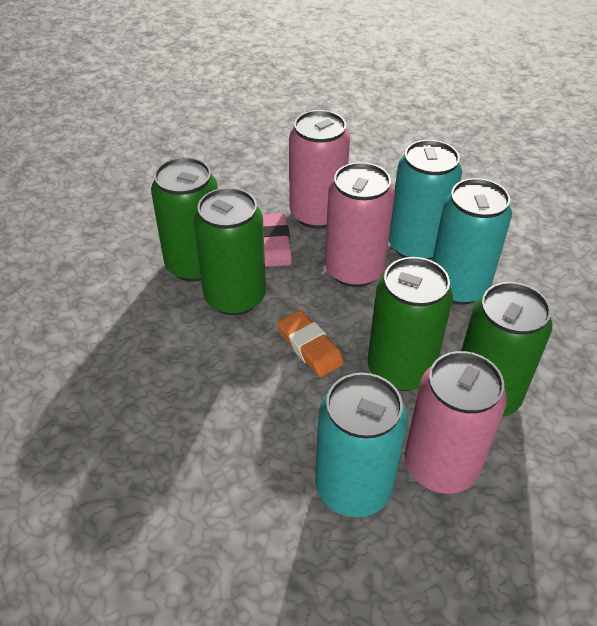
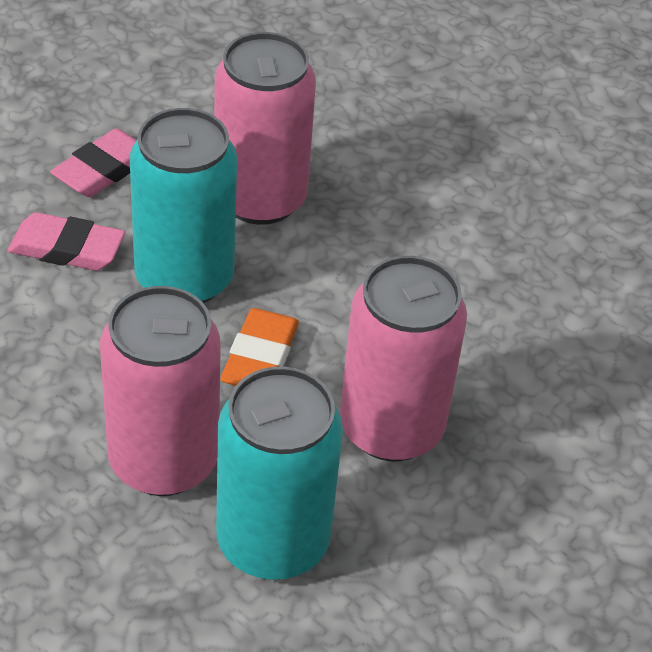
green can: [151,157,218,282] [194,188,266,315] [368,257,453,391] [461,282,552,417] = 4 -> none = 0
pink eraser: [263,213,292,267] = 1 -> [8,212,125,271] [50,128,136,197] = 2
turquoise can: [315,373,407,517] [389,140,462,260] [432,178,512,305] = 3 -> [130,108,237,303] [216,366,343,580] = 2

